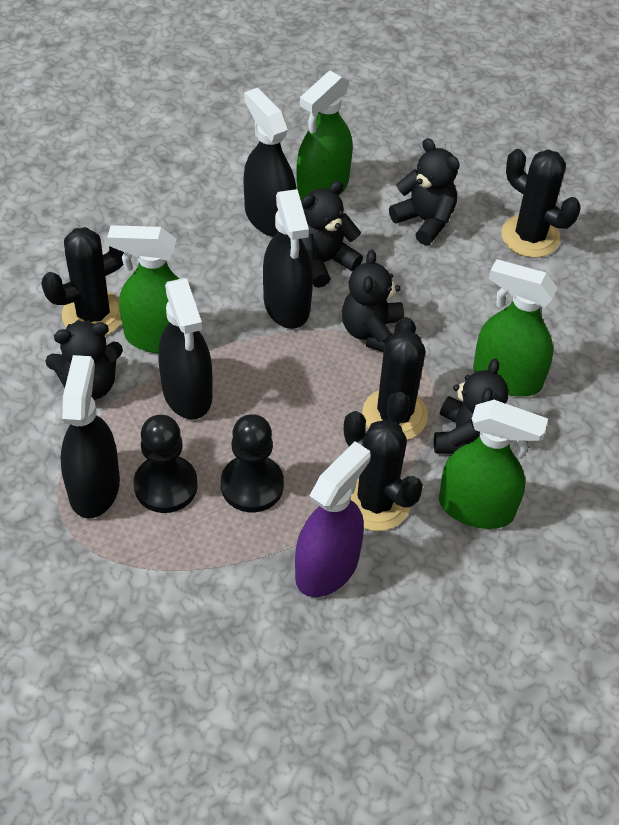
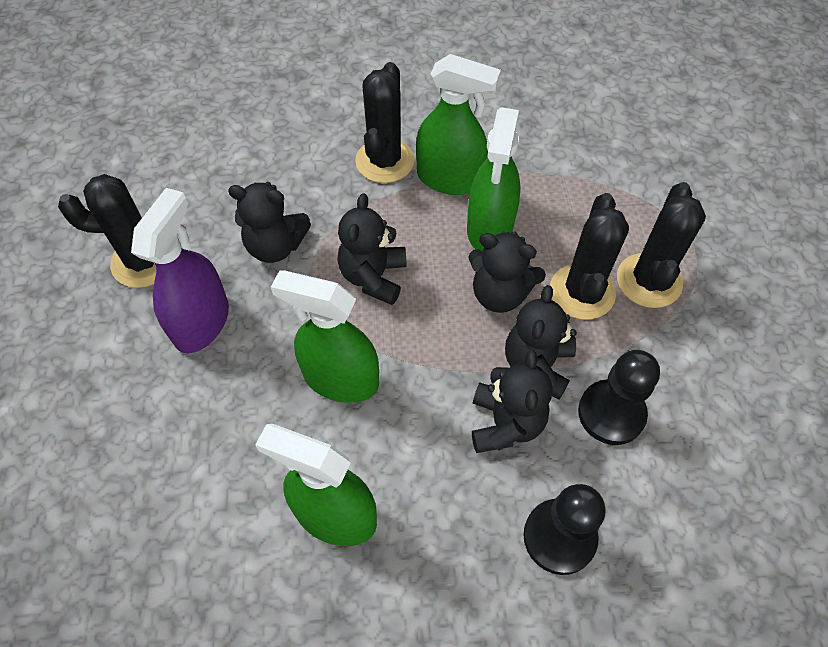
black spray bottle: [60,355,120,518] [158,278,213,419] [244,88,296,237] [263,189,313,329] = 4 -> none = 0

